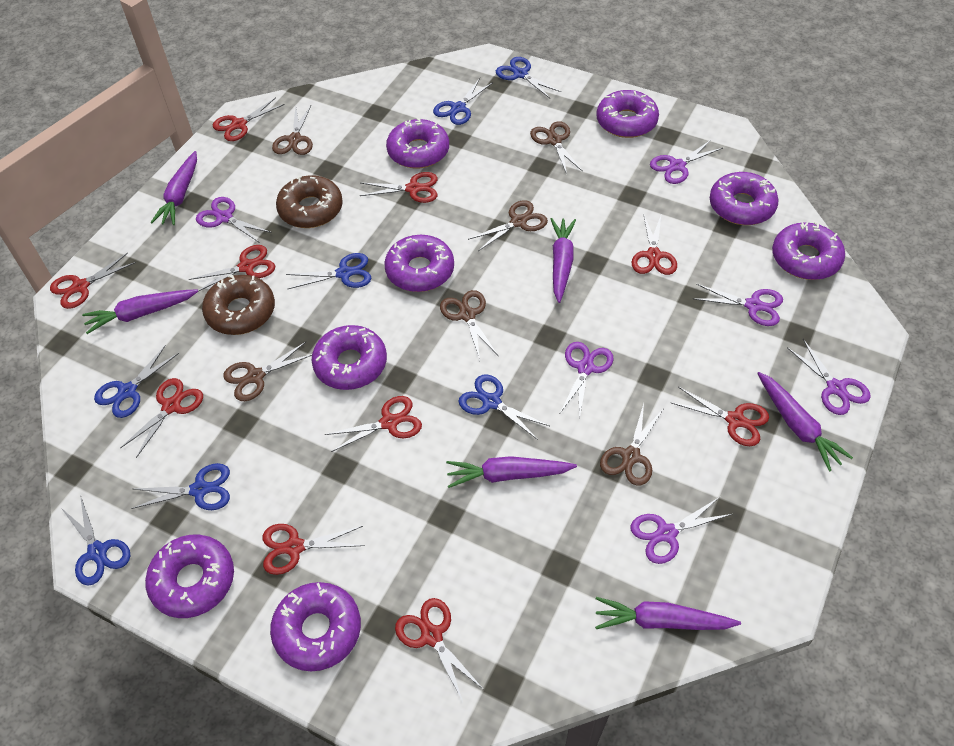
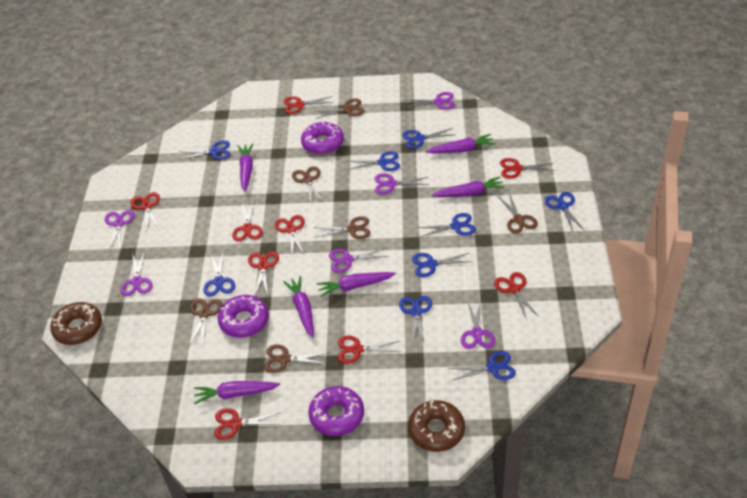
blue scissors: [61,495,130,586] [94,345,179,418] [131,463,230,510] [286,253,371,289] [433,78,493,125] [458,374,549,440] [496,57,561,98] = 7 -> [179,140,230,160] [203,253,235,296] [347,151,400,171] [399,296,432,345] [402,128,453,149] [412,253,472,277] [417,213,476,237] [448,351,516,381] [545,192,585,232] = 9
purple donut: [145,535,234,618] [270,582,361,671] [312,325,387,390] [384,235,454,292] [386,118,449,168] [596,90,659,138] [710,172,779,225] [772,222,845,280] = 8 -> [218,295,269,338] [301,122,344,155] [308,386,364,436] = 3
red scissors: [50,253,136,309] [120,378,203,458] [189,245,275,291] [213,97,285,141] [262,524,365,575] [325,396,422,452] [360,172,438,203] [395,598,484,702] [632,213,677,275] [672,387,769,446] = 10 -> [131,192,160,232] [214,408,280,440] [232,202,263,241] [248,251,279,295] [275,215,305,255] [284,96,334,114] [338,336,401,364] [494,272,539,320] [500,158,556,179] = 9

